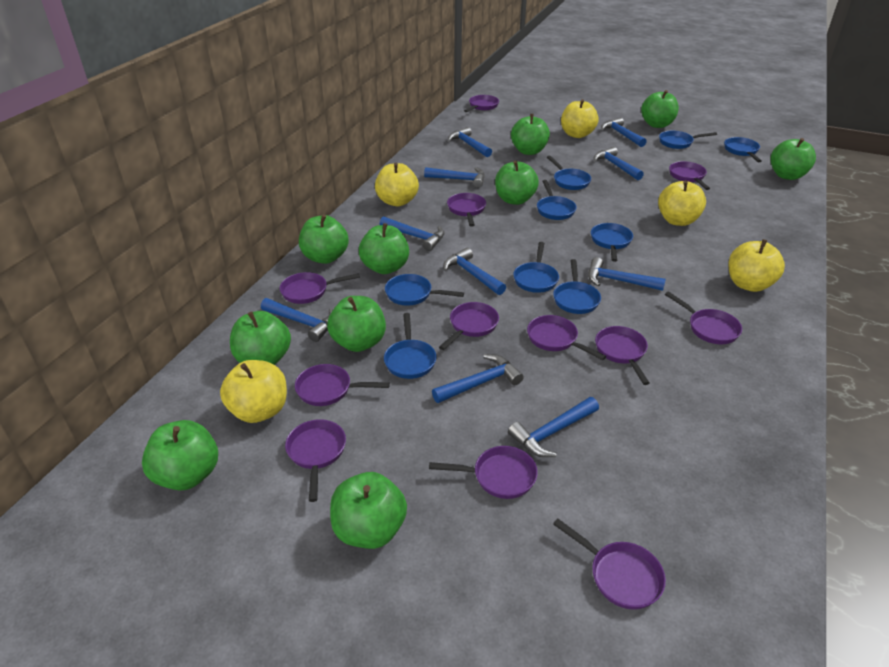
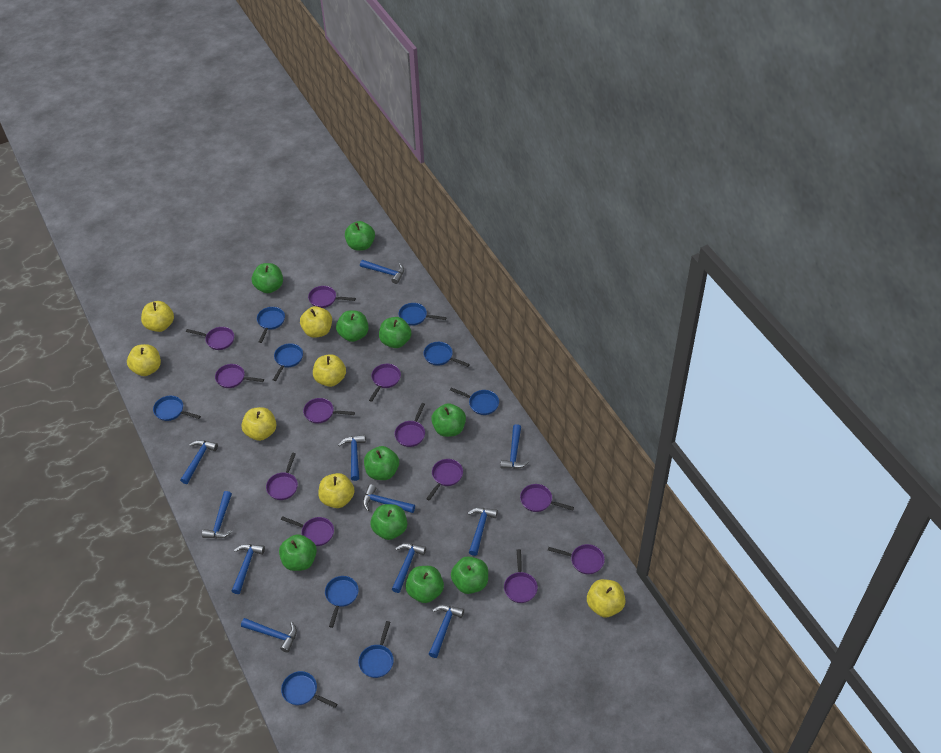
blue hammer: [261,298,333,342] [380,216,444,251] [424,167,485,188] [432,354,524,403] [443,248,506,295] [448,127,492,157] [508,397,599,457] [588,257,666,291] [594,147,644,180] [601,117,647,147] = 10 -> [180,440,218,484] [202,491,233,538] [232,544,265,594] [241,618,297,653] [338,435,366,481] [360,260,404,284] [363,484,415,513] [392,543,426,593] [429,605,464,658] [468,508,498,556] [500,424,529,469] = 11
yellow apple: [220,360,287,423] [375,163,419,206] [561,99,599,138] [658,180,706,226] [729,239,785,292] = 5 -> [127,344,161,376] [141,301,174,332] [241,407,277,441] [300,306,332,338] [313,354,346,387] [318,473,355,508] [587,579,626,617] = 7

